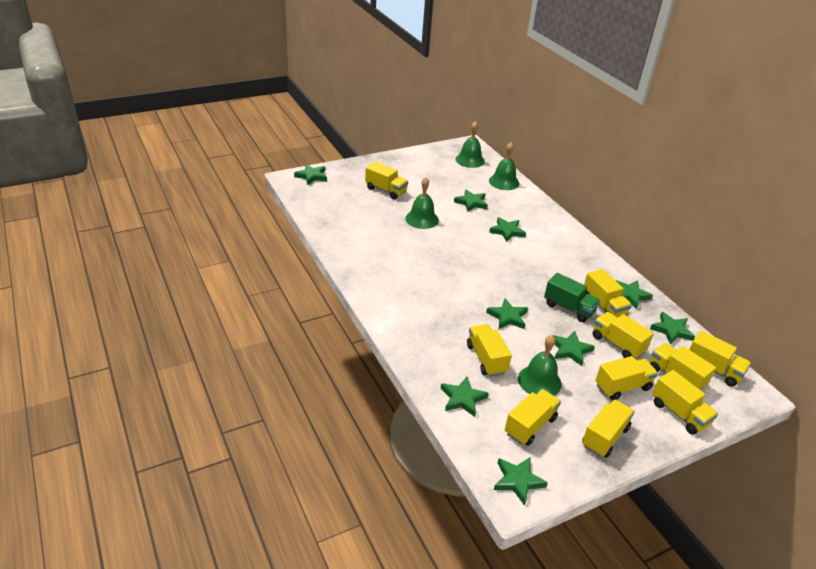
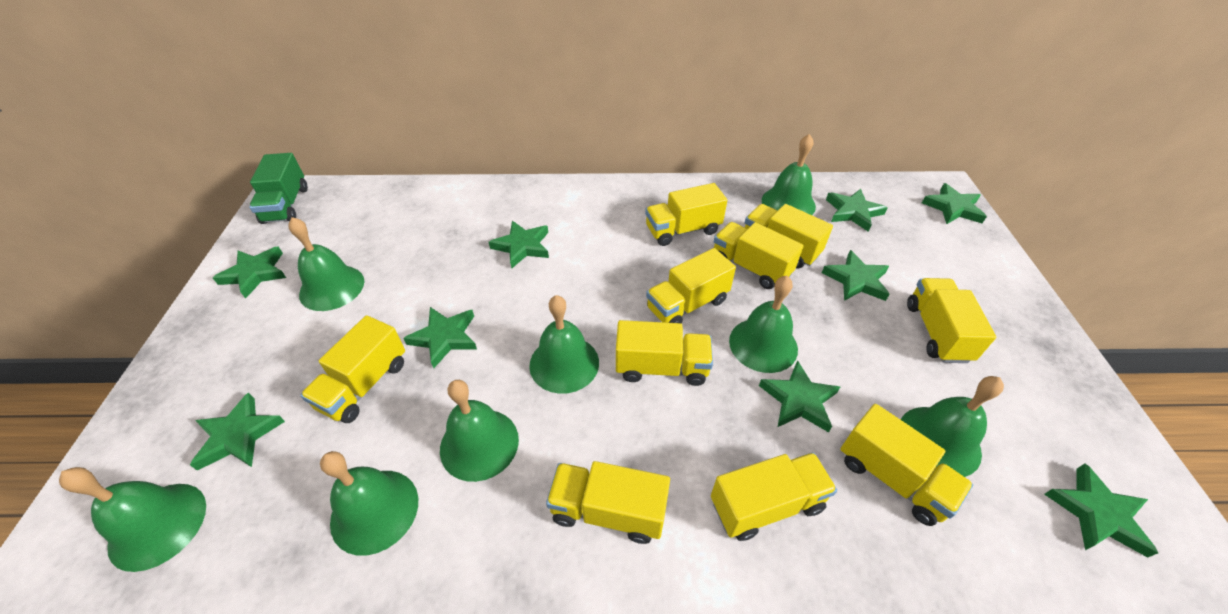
green bell: [405,177,439,229] [456,121,485,168] [489,142,519,190] [518,335,562,396] = 4 -> [59,467,206,572] [288,217,364,311] [320,451,418,556] [440,380,519,482] [529,295,599,394] [729,276,798,373] [762,134,816,215] [900,376,1004,477] = 8

